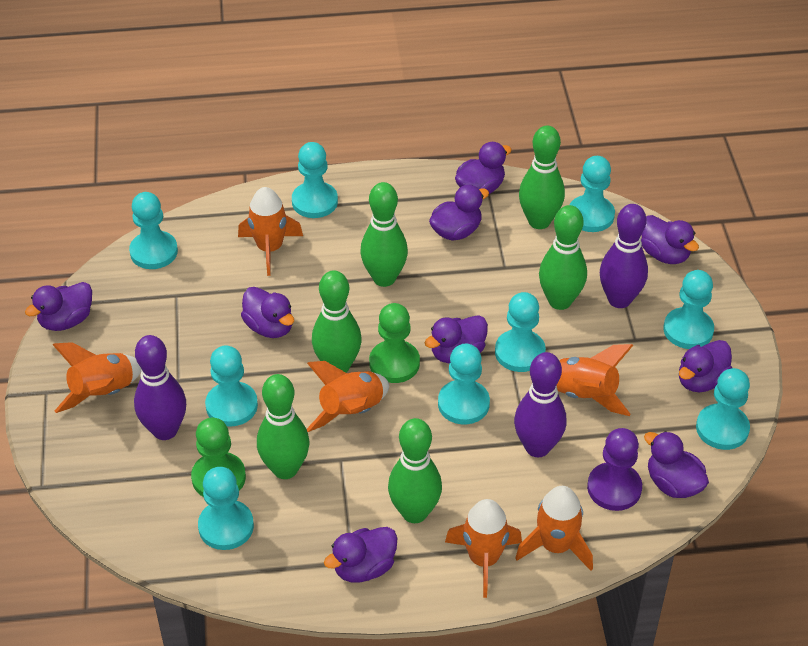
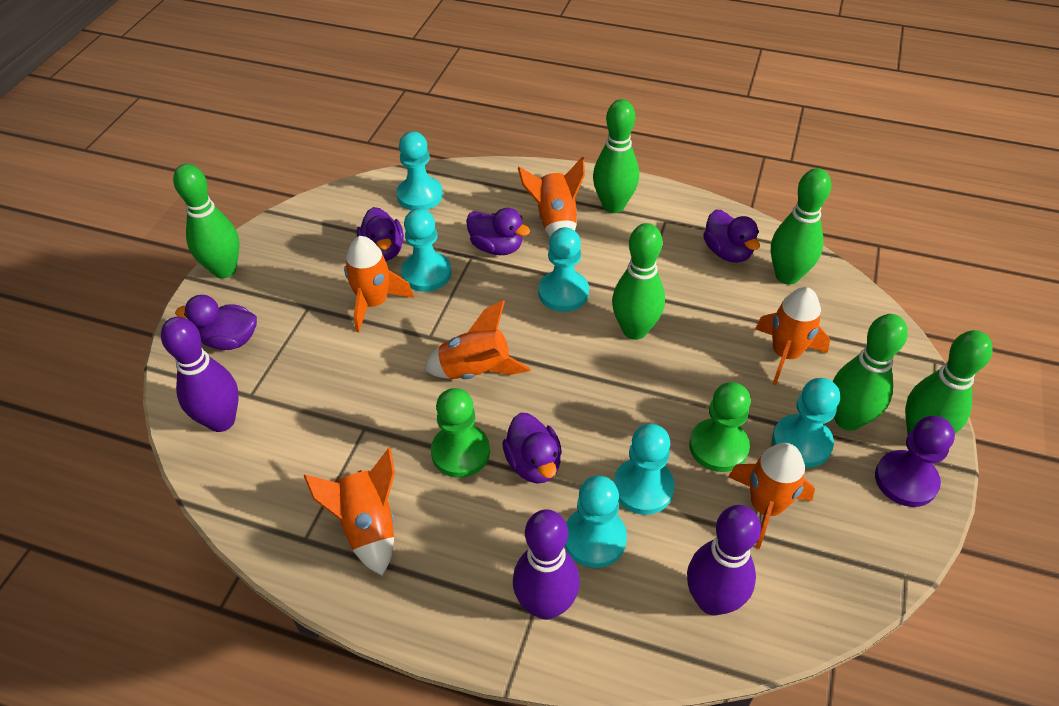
purple duck: [25,282,92,331] [241,287,294,338] [324,527,397,583] [425,315,488,364] [429,185,489,241] [455,142,512,194] [641,215,699,264] [644,431,709,498] [679,340,732,392] = 9 -> [175,295,257,350] [357,207,404,261] [466,208,530,255] [502,413,562,484] [703,209,760,263] = 5
turquoise pawn: [129,192,178,269] [198,467,254,550] [205,345,258,427] [292,142,338,218] [438,344,490,424] [495,292,546,372] [570,156,615,232] [663,270,714,349] [696,368,750,450] = 9 -> [396,131,443,210] [401,208,451,292] [538,227,589,312] [565,476,627,568] [613,424,675,515] [772,378,840,468] = 6

